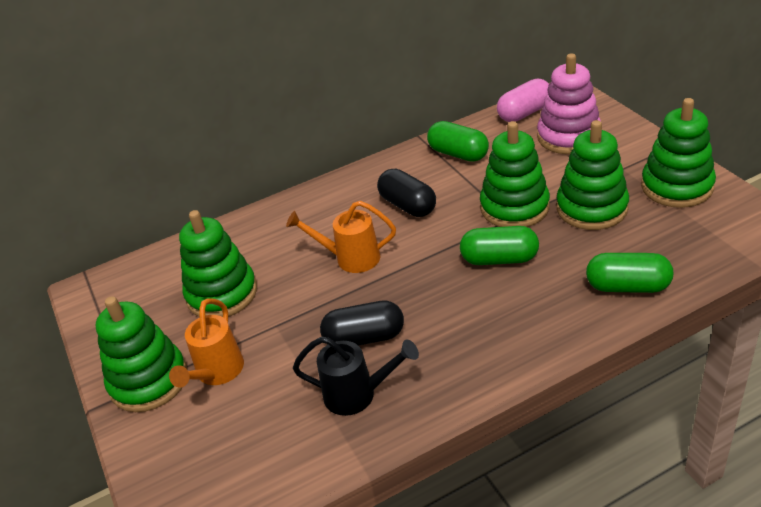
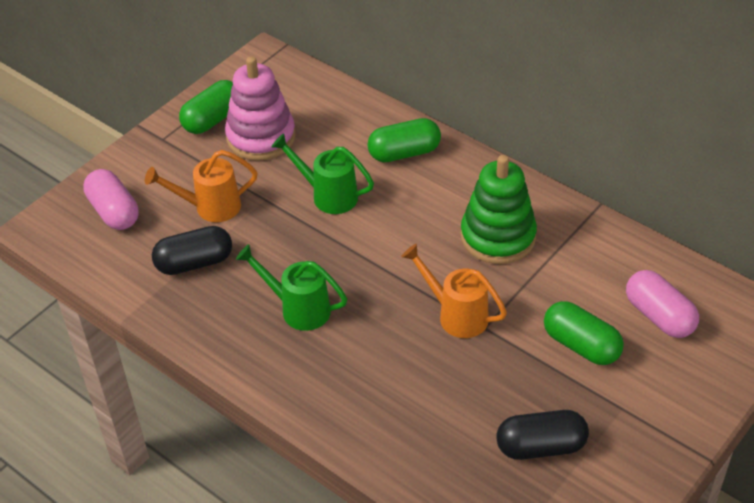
black watering can: [293,336,419,416] = 1 -> none = 0
green stacking toy: [96,296,187,412] [179,210,257,317] [480,121,550,227] [557,120,629,230] [641,98,716,208] = 5 -> [461,155,537,264] = 1
green watering can: none = 0 -> [236,244,347,331] [271,133,374,214] = 2
pink capsule: [497,79,549,122] = 1 -> [83,169,139,230] [626,270,699,338] = 2

